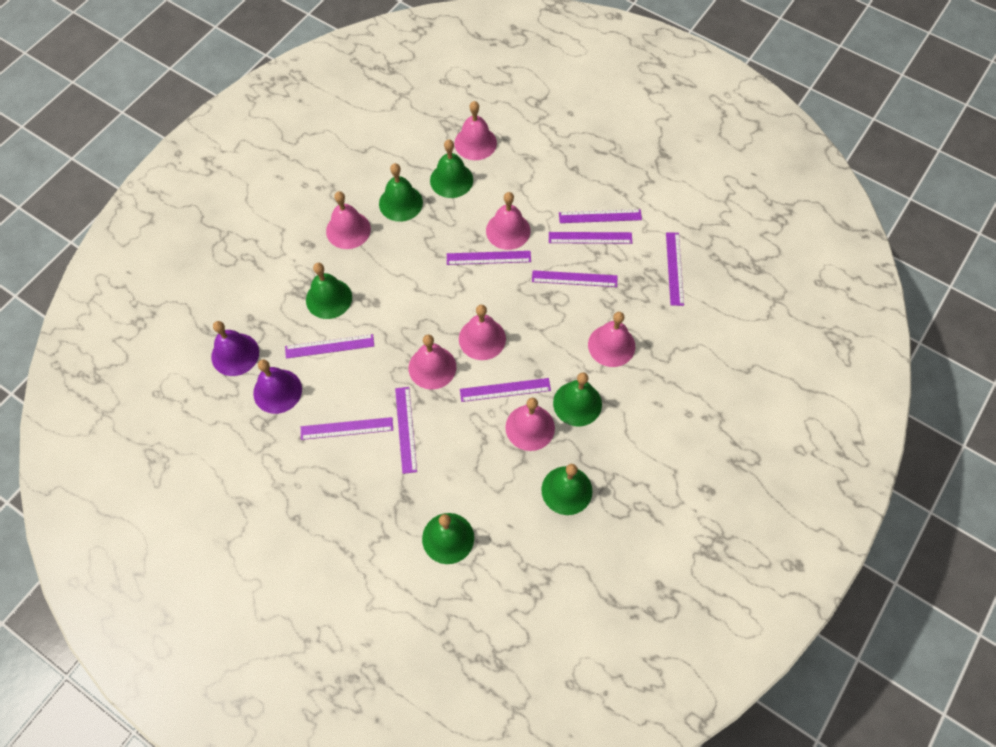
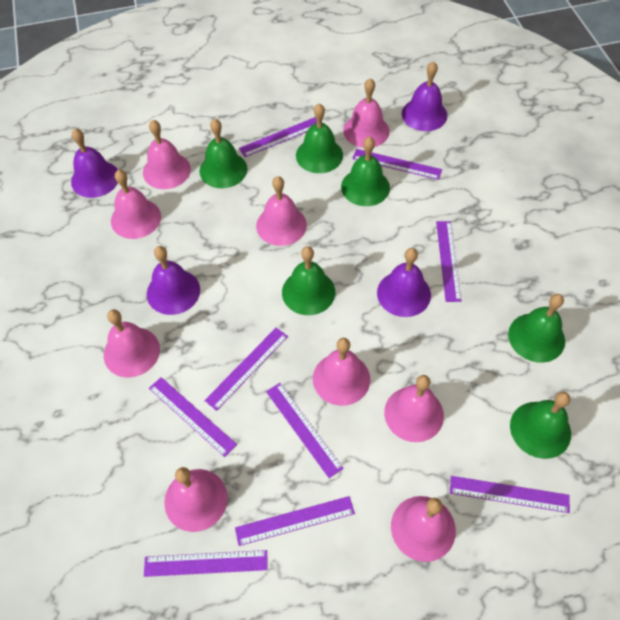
pink bell: [326,191,371,249] [409,334,456,389] [454,101,497,160] [459,305,506,360] [486,192,530,250] [505,398,555,451] [588,312,635,367] = 7 -> [104,309,160,378] [111,170,161,239] [143,120,191,189] [164,467,227,532] [256,176,307,246] [313,338,370,406] [343,78,390,148] [384,375,444,442] [391,496,456,562] = 9
purple bell: [211,321,259,376] [253,359,302,414] = 2 -> [71,128,118,198] [147,246,200,315] [377,248,431,317] [402,61,448,131] = 4

